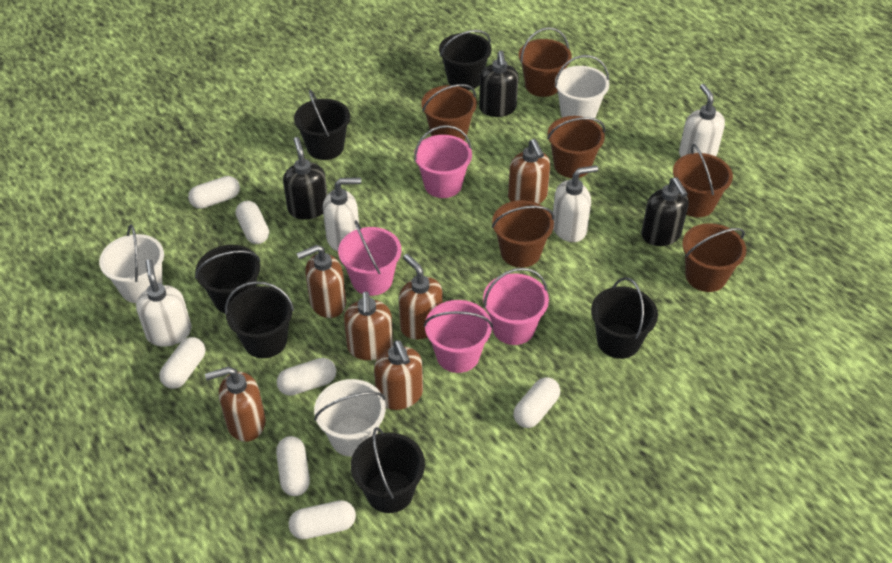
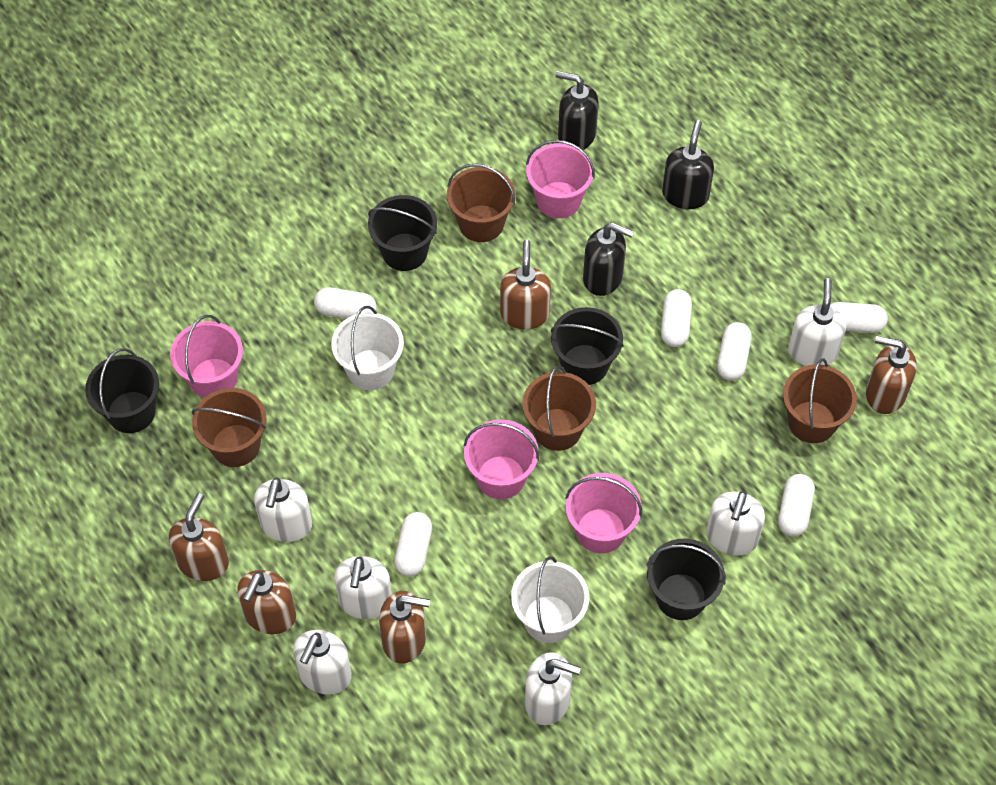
black bucket: [195,245,260,313] [225,281,294,358] [294,90,350,160] [351,427,425,513] [439,30,491,90] [591,277,658,359] = 6 -> [85,348,159,433] [368,195,437,271] [551,307,624,385] [646,539,726,620] = 4
brown bucket: [421,84,477,140] [492,200,554,268] [519,27,572,97] [547,116,605,178] [673,144,733,217] [682,223,746,292] = 6 -> [192,388,266,467] [447,164,515,242] [522,366,596,451] [783,358,857,443] = 4
brown soap dispenser: [205,367,266,442] [296,245,346,318] [344,291,393,360] [374,340,423,410] [399,254,443,339] [508,139,550,204] = 6 -> [169,493,229,581] [237,570,296,634] [379,591,430,664] [500,240,551,330] [866,336,917,414] = 5
white bucket: [99,224,164,303] [314,379,386,457] [555,55,609,118] = 3 -> [331,306,404,390] [511,556,589,643] = 2
white capsule: [159,337,205,389] [188,176,240,209] [236,201,269,244] [276,436,310,496] [277,358,336,396] [289,500,356,539] [513,377,560,428] = 7 -> [314,287,377,319] [394,512,432,576] [661,289,692,347] [717,322,752,381] [778,474,815,537] [830,302,888,333] = 6
white soap dispenser: [136,259,191,347] [323,178,361,251] [553,165,598,242] [679,84,725,157] = 4 -> [254,478,312,542] [293,630,352,695] [334,556,392,619] [525,652,581,725] [706,491,765,556] [788,278,846,366] = 6

